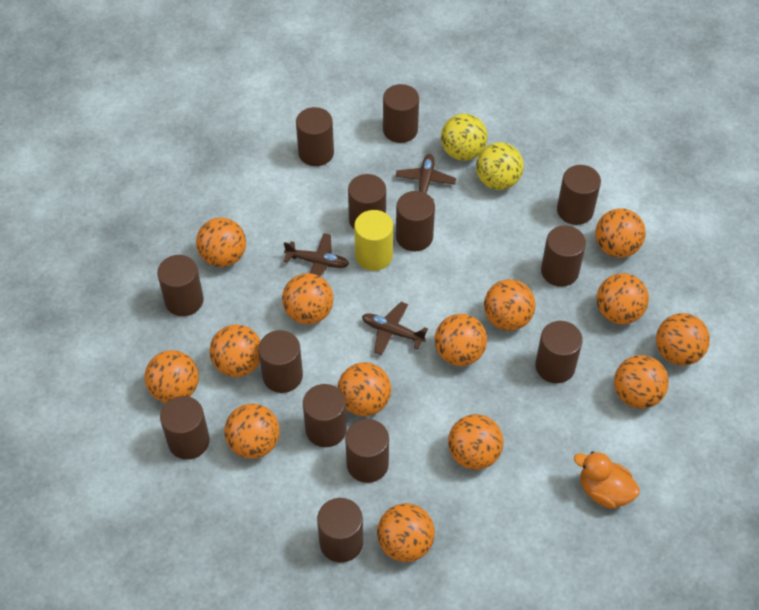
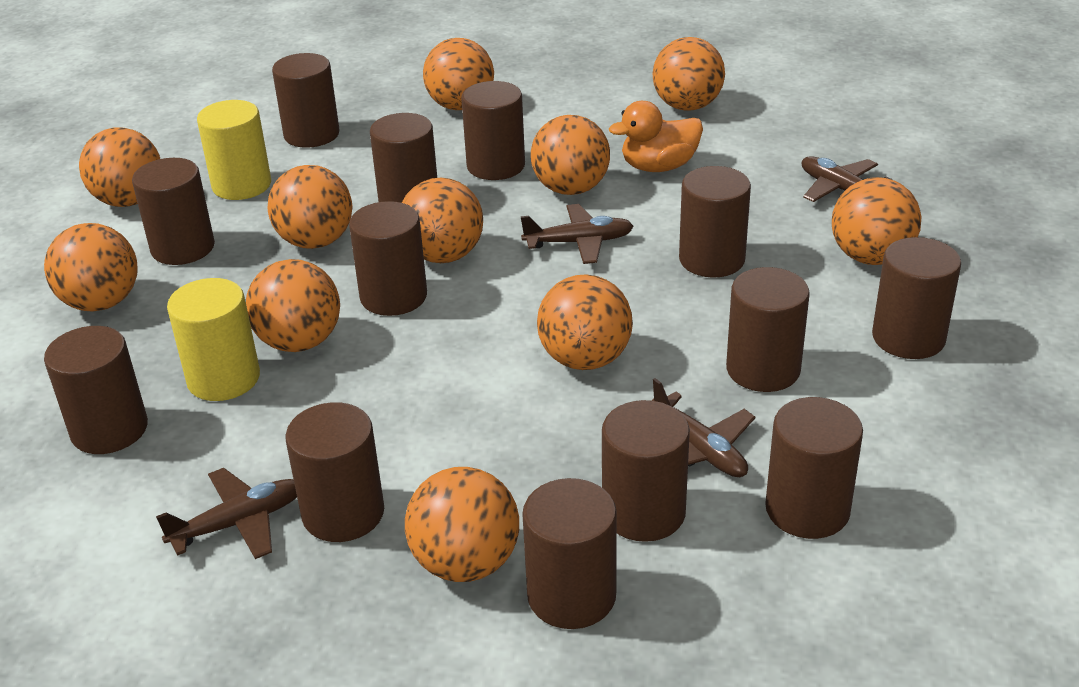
brown plane: [284,233,349,277] [362,302,428,355] [395,154,456,201] = 3 -> [156,468,297,559] [520,204,633,264] [652,378,755,477] [802,156,893,202] = 4
orange ball: [144,350,199,403] [196,218,246,267] [210,324,261,377] [224,404,280,459] [282,273,333,324] [338,362,391,416] [377,503,435,562] [435,314,487,366] [448,414,504,470] [484,279,536,331] [595,208,646,258] [596,273,649,325] [614,355,669,409] [656,313,710,366] = 14 -> [44,223,138,312] [79,128,160,207] [246,259,340,352] [268,165,352,249] [402,178,483,263] [405,467,519,582] [423,38,494,110] [531,115,610,195] [537,274,633,370] [652,37,725,111] [832,177,921,265] = 11
yellow ball: [441,114,488,161] [476,142,524,190] = 2 -> none = 0
yellow cylinder: [354,210,393,271] = 1 -> [167,278,260,401] [197,100,271,200] = 2

